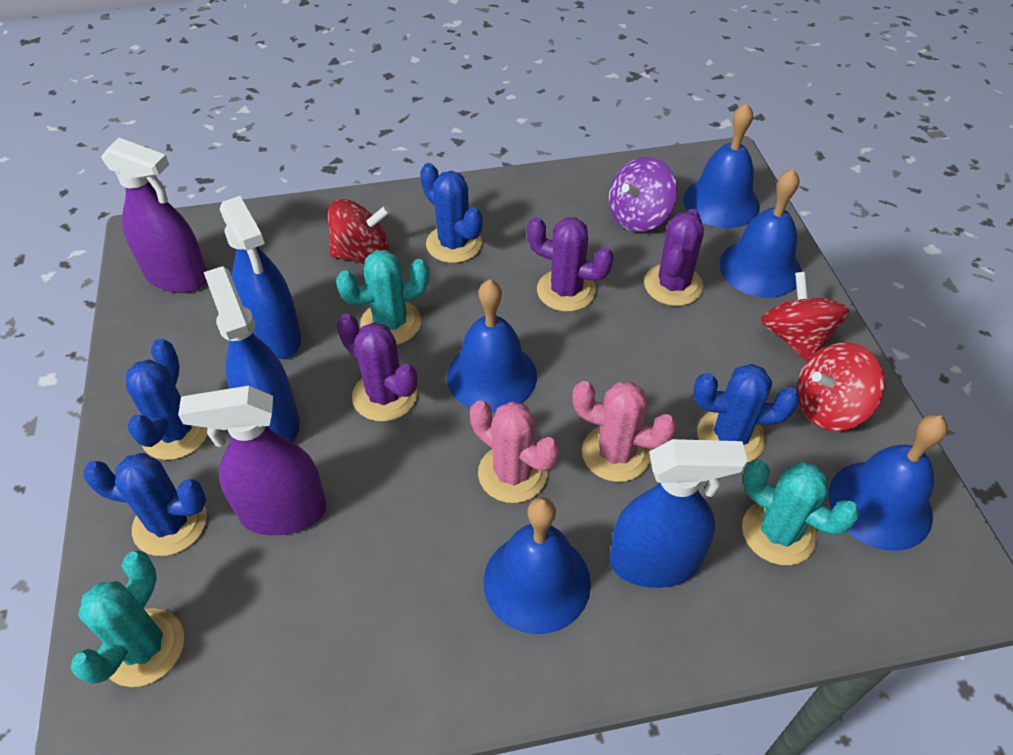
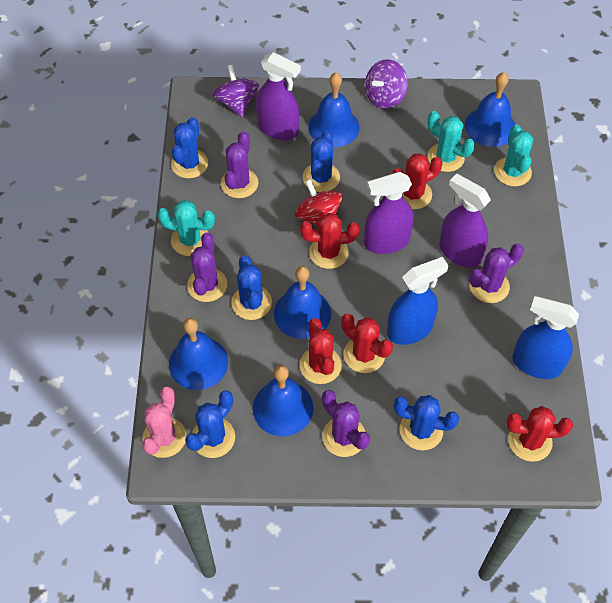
blue cactus: [83,453,207,556] [125,339,208,460] [420,163,483,263] [693,364,800,463] = 4 -> [171,117,208,178] [185,391,235,458] [231,256,272,320] [303,131,340,192] [394,395,459,450] = 5
blue spray bottle: [204,266,300,442] [220,196,301,359] [610,439,747,588] = 3 -> [387,257,449,345] [512,296,579,379] = 2
pink cactus: [470,400,560,503] [572,381,677,482] = 2 -> [142,386,186,458] = 1
purple cactus: [337,313,418,422] [527,217,614,312] [644,209,704,306] = 3 -> [187,233,227,302] [221,131,258,198] [322,390,370,457] [469,244,524,303] = 4
purple spinning top: [609,157,677,232] = 1 -> [213,65,259,117] [365,60,408,109] = 2
purple spray bottle: [101,138,207,293] [178,386,327,535] = 2 -> [256,52,301,140] [364,172,414,254] [439,173,491,268] = 3
red cactus: none = 0 -> [300,213,359,269] [300,318,342,384] [341,314,393,373] [392,154,443,209] [506,406,573,462] = 5
red spinning top: [328,199,390,264] [761,272,850,362] [797,342,885,431] = 3 -> [295,179,343,226] = 1

